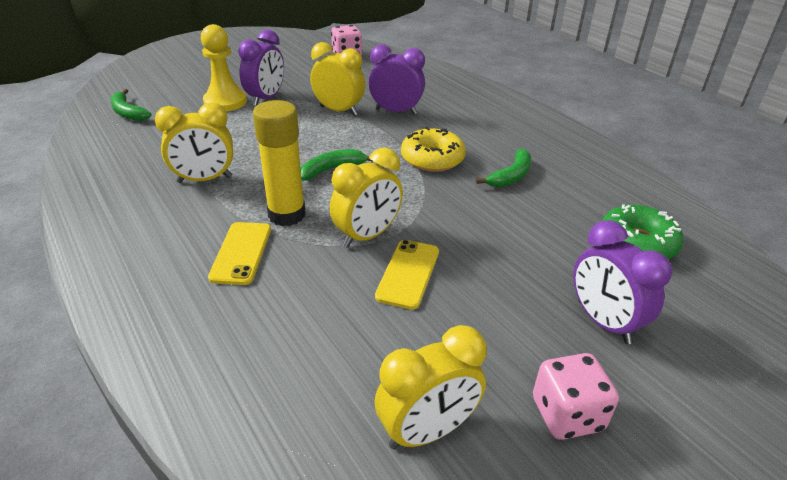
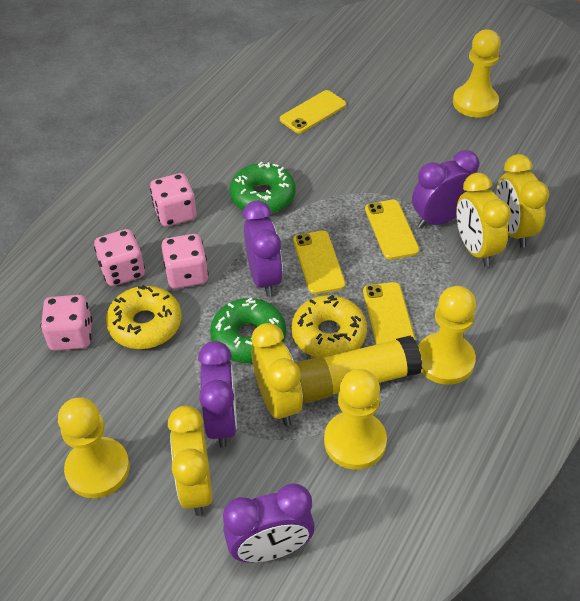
green banana: [111,89,152,121] [301,149,374,181] [476,149,531,187] = 3 -> none = 0
green donut: [602,204,684,259] = 1 -> [210,298,286,363] [229,161,295,213] = 2
pink dice: [331,25,363,56] [533,353,619,440] = 2 -> [41,295,92,351] [94,229,145,286] [150,173,196,227] [161,234,209,289] = 4
purple clock: [238,30,284,106] [368,45,425,115] [573,220,672,344] = 3 -> [198,341,237,448] [223,483,315,563] [243,201,283,297] [412,150,479,228] = 4
yellow donut: [401,127,466,172] = 1 -> [106,285,181,349] [291,295,367,358] = 2
yellow pawn: [201,24,247,111] = 1 -> [58,397,130,498] [324,369,387,470] [418,286,476,385] [453,29,501,118] = 4
yellow phone: [208,222,271,285] [375,240,439,310] = 2 -> [280,90,346,133] [293,231,345,294] [363,282,416,345] [365,200,419,260] = 4

